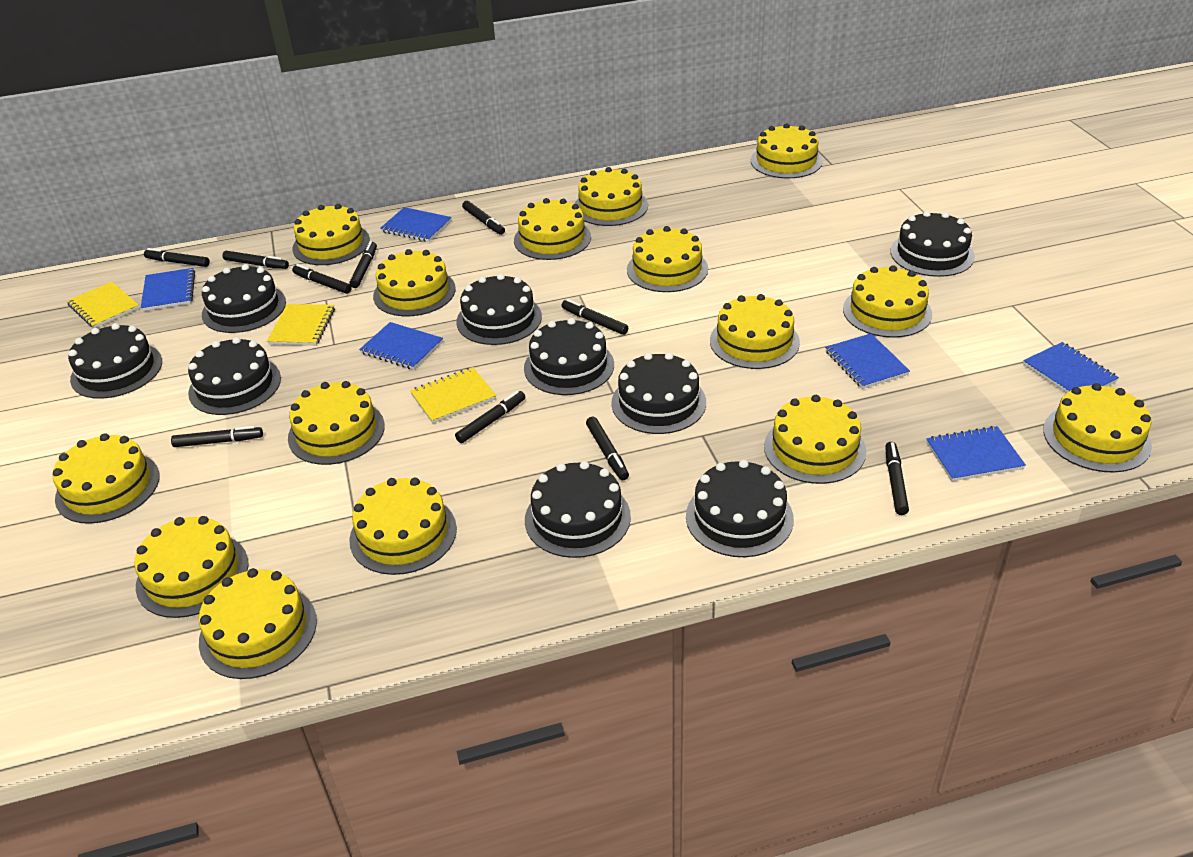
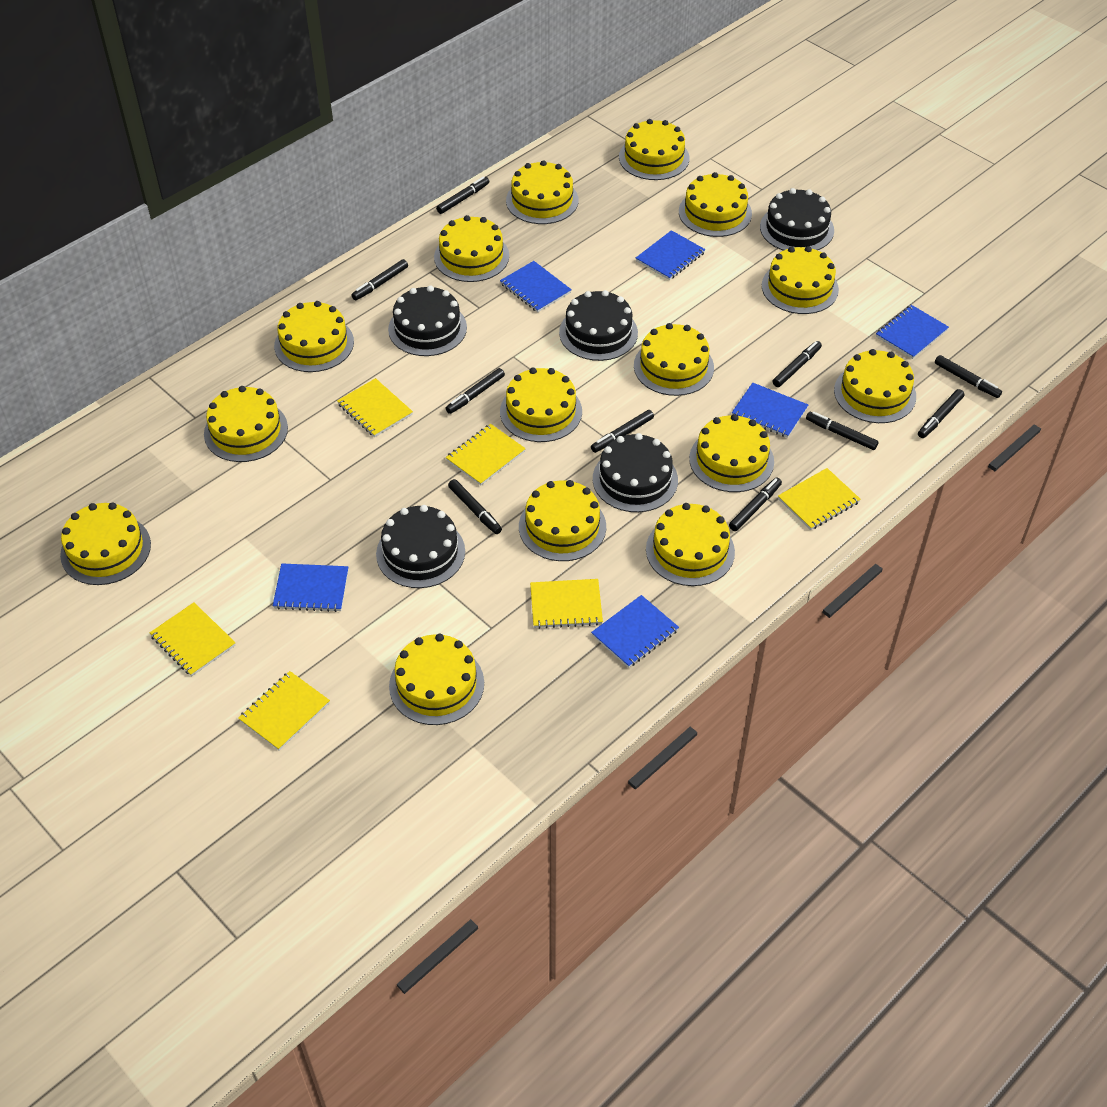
black cake: [68,323,162,399] [188,337,281,415] [202,264,286,333] [457,274,542,345] [524,318,614,395] [525,461,631,558] [611,353,706,434] [686,460,794,557] [891,211,975,277] = 9 -> [376,505,465,588] [388,285,467,356] [559,290,638,361] [593,433,678,512] [760,188,834,251] = 5
yellow notebook: [67,281,139,328] [267,304,335,346] [410,367,496,423] = 3 -> [150,603,236,676] [238,671,330,750] [337,378,413,437] [446,424,526,485] [530,579,603,629] [778,468,861,530] = 6

